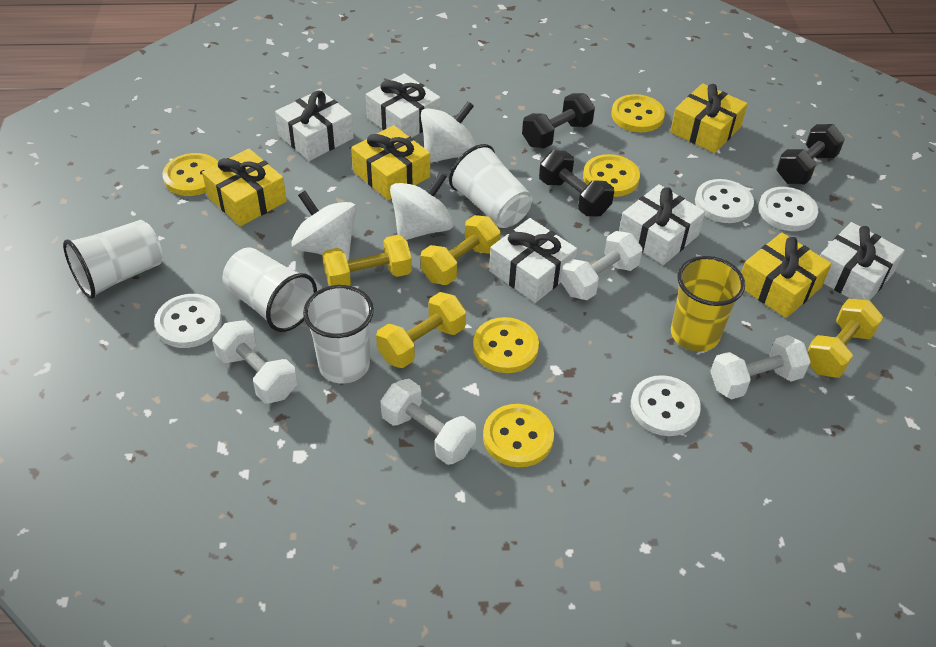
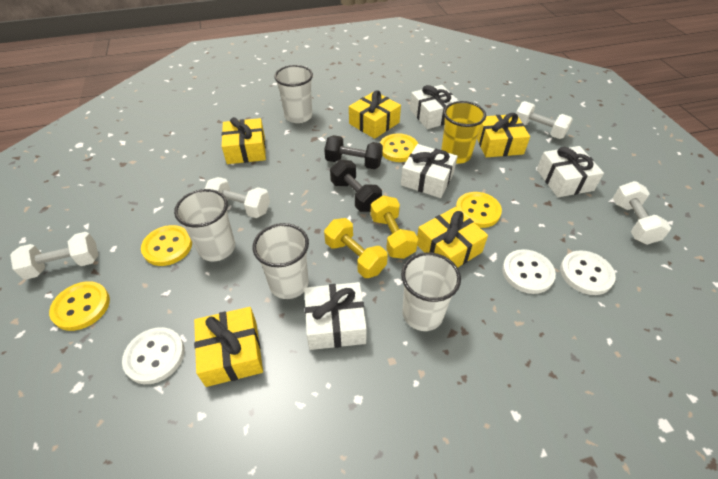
black dumbbell: [522,93,595,149] [539,150,614,216] [776,124,845,185] = 3 -> [324,135,383,169] [330,160,382,212] = 2
white button: [154,294,222,348] [631,375,701,436] [695,179,754,223] [758,187,818,231] = 4 -> [122,327,185,384] [502,249,556,294] [560,250,616,295] = 3
white gift: [275,90,354,161] [366,73,441,137] [489,218,577,303] [619,184,705,265] [820,222,905,300] = 5 -> [304,282,367,350] [401,144,458,198] [410,85,458,129] [537,146,604,197] = 4
white spinning top: [291,191,357,261] [390,172,454,240] [421,101,476,163] = 3 -> none = 0
yellow button: [163,153,218,196] [473,317,539,373] [483,404,554,467] [583,154,640,197] [611,94,665,132] = 5 -> [49,281,110,331] [141,225,192,266] [380,133,418,162] [456,192,502,228] = 4
yellow dumbbell: [322,235,412,286] [376,292,466,368] [421,215,501,285] [807,298,883,378] = 4 -> [324,218,388,278] [370,195,418,259] = 2
yellow gift: [202,148,287,226] [351,125,430,200] [670,83,748,153] [741,233,832,318] = 4 -> [194,307,263,387] [222,117,266,164] [349,90,401,139] [417,207,488,268] [477,113,530,157] = 5

